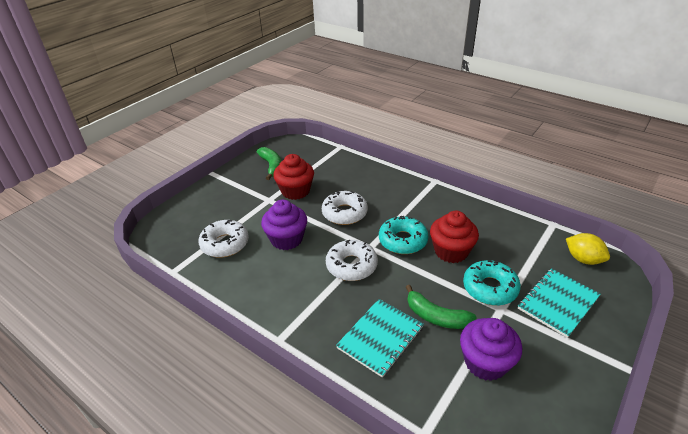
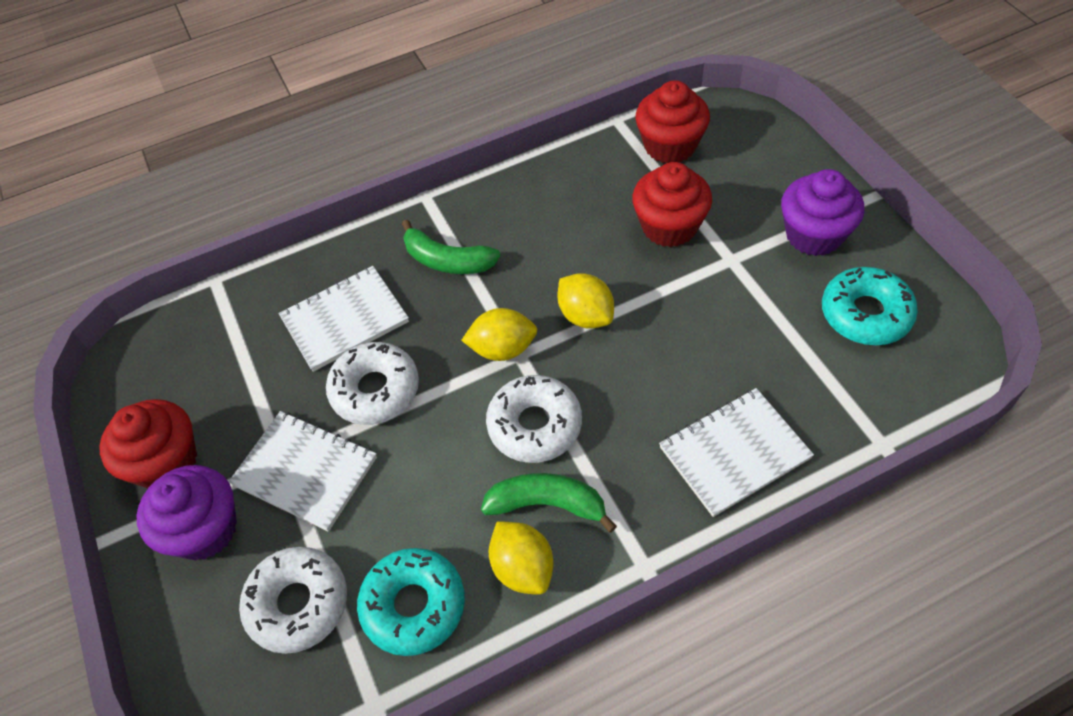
red cupcake: [273,154,314,200] [430,211,479,263] = 2 -> [99,399,197,488] [632,162,712,247] [635,80,710,163] = 3
turquoise notebook: [336,299,424,378] [518,268,601,338] = 2 -> none = 0
white notebook: none = 0 -> [228,411,377,532] [278,266,409,372] [659,388,814,517] = 3
yellow lemon: [566,233,610,265] = 1 -> [461,308,537,361] [489,521,554,595] [557,273,614,328] = 3

